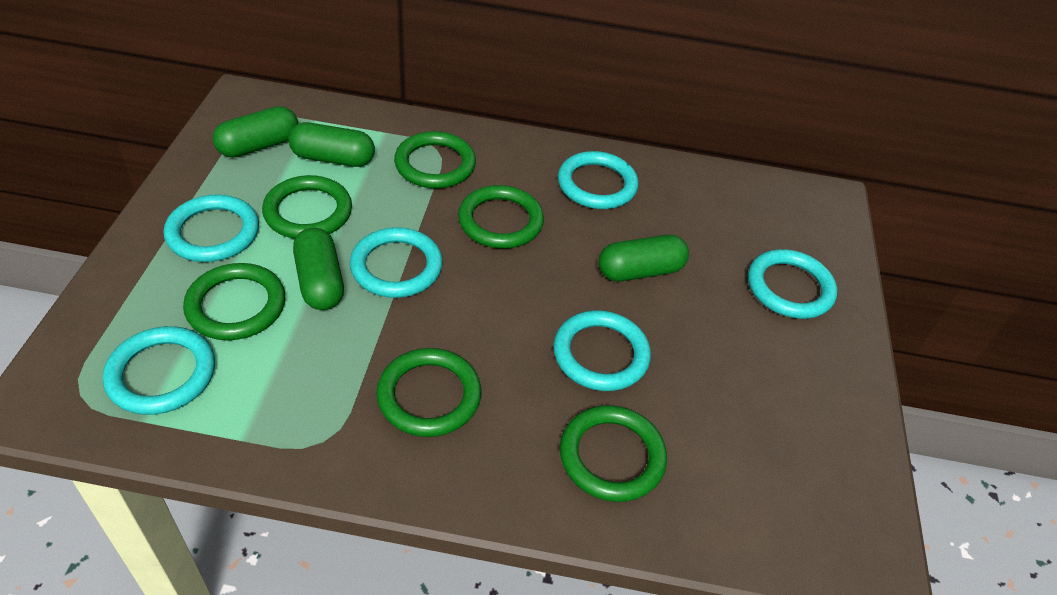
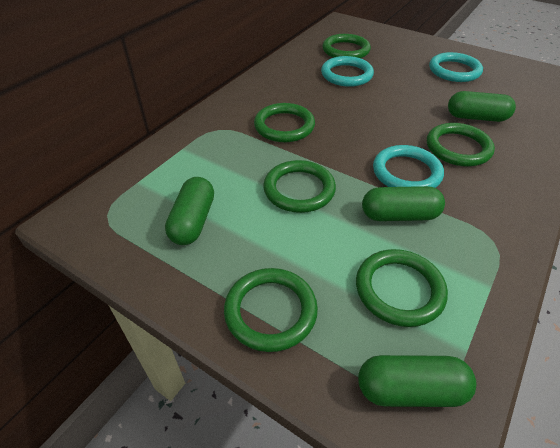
turquoise ring: [103,326,215,415] [164,194,259,262] [350,227,443,298] [553,310,651,391] [558,151,639,209] [748,249,837,319] = 6 -> [321,56,374,87] [373,145,444,188] [429,52,483,82] = 3

